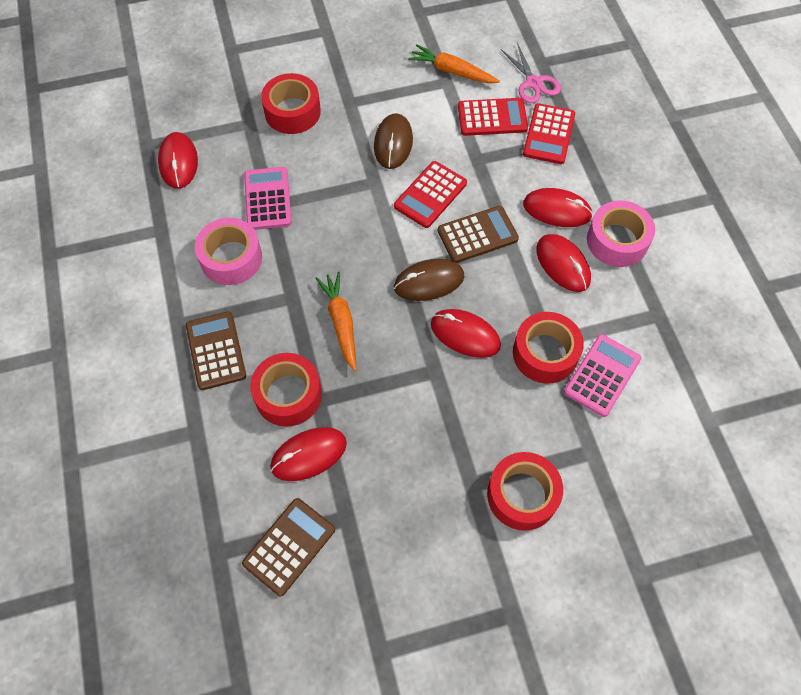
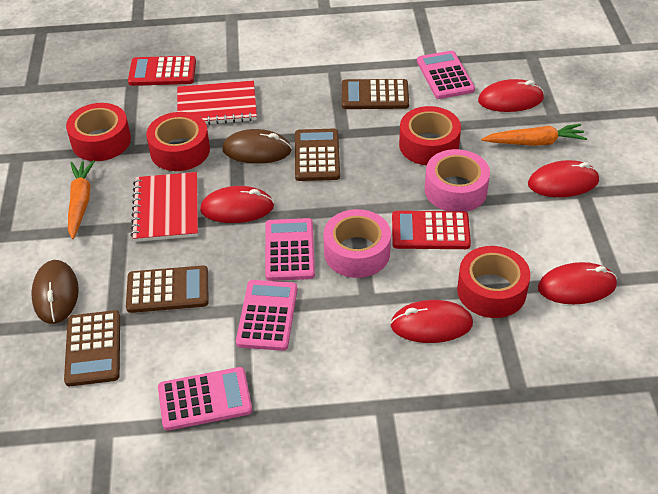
brown calculator: [186,311,246,390] [242,498,335,596] [438,206,519,263] = 3 -> [64,310,120,386] [126,265,209,313] [295,129,340,181] [342,79,409,109] = 4
pink calculator: [244,167,292,230] [564,334,641,417] = 2 -> [158,367,252,431] [236,280,298,351] [265,218,315,281] [417,51,475,99] = 4
pink scissors: [501,43,561,103] = 1 -> none = 0
red calculator: [394,161,467,228] [458,98,528,136] [523,103,575,164] = 3 -> [128,56,196,86] [392,211,471,249] = 2
red notebook: none = 0 -> [131,172,198,242] [177,81,257,125] = 2

